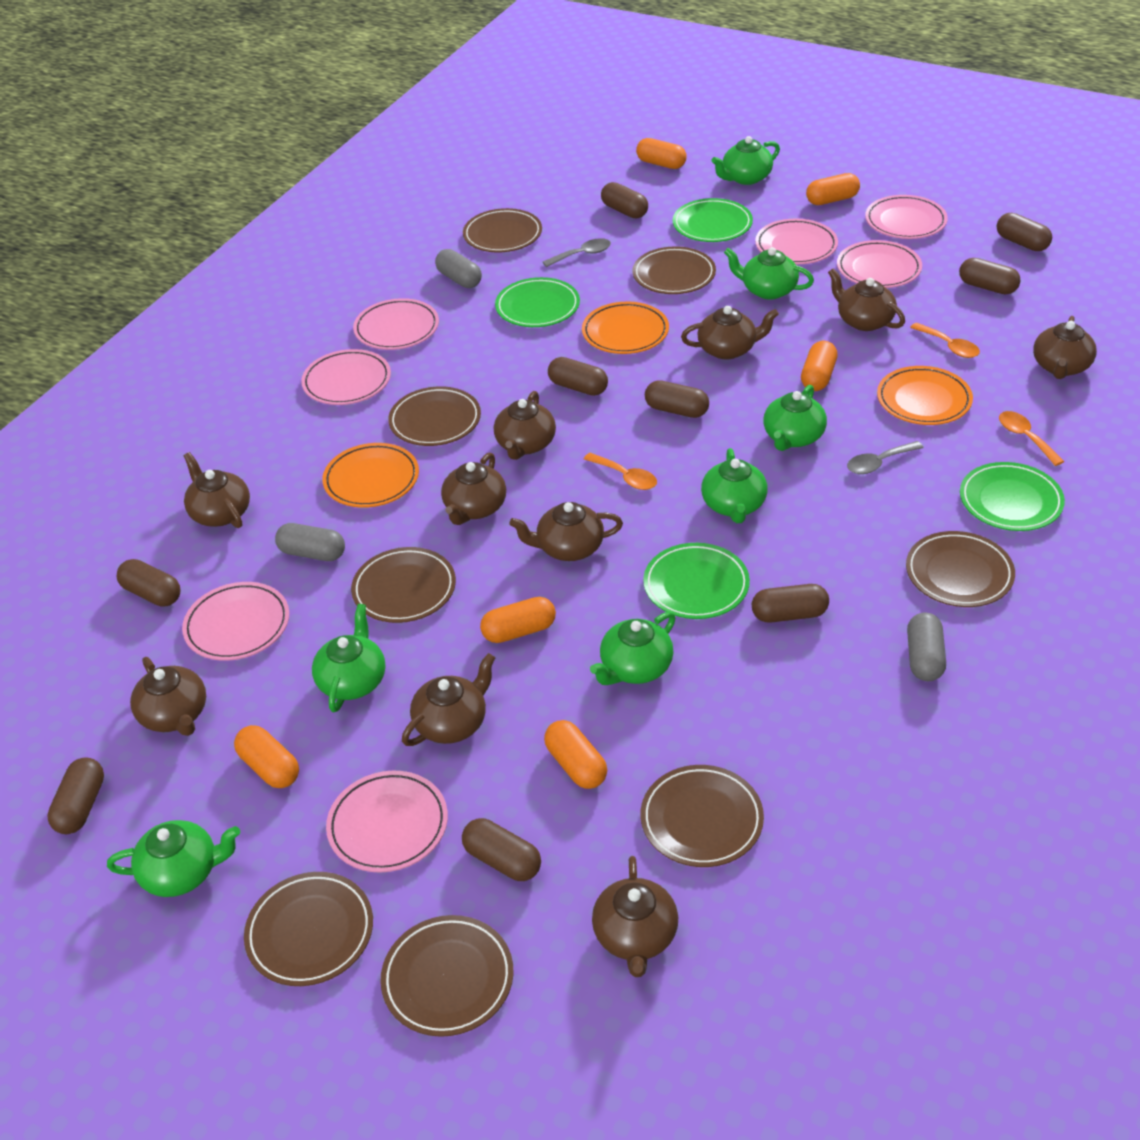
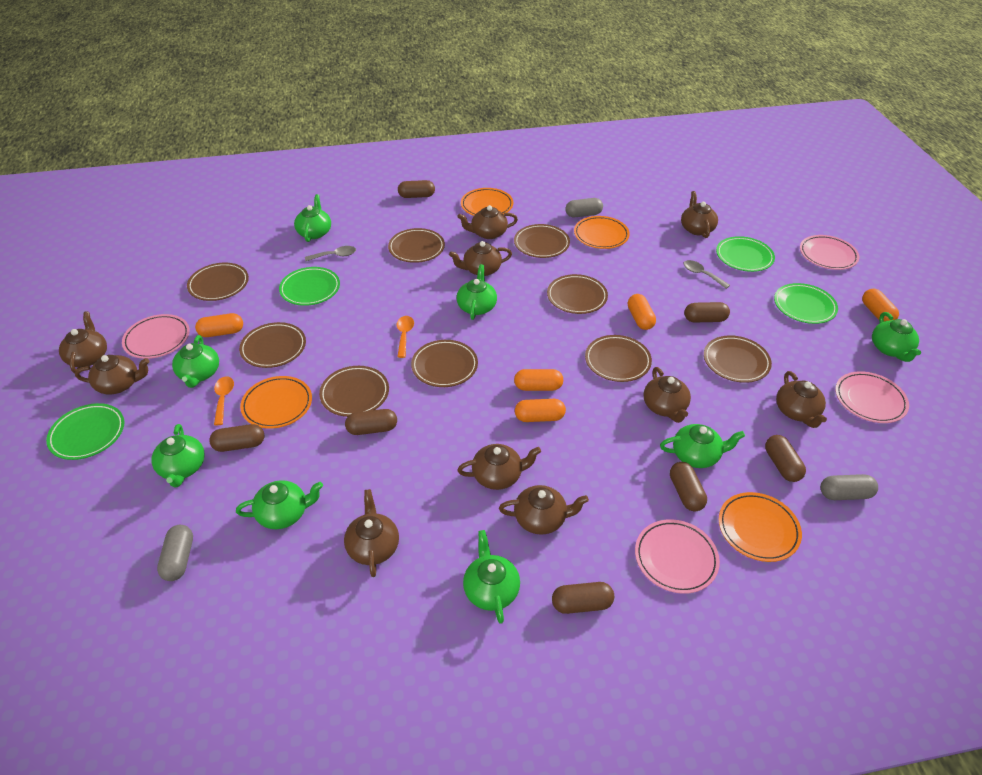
brown capsule: [47,757,104,834] [117,559,180,607] [462,818,541,881] [548,357,608,396] [601,182,648,218] [645,380,709,418] [752,584,829,622] [959,258,1020,294] [997,213,1052,251] = 9 -> [209,424,265,452] [345,409,397,435] [398,180,435,198] [552,582,614,614] [670,462,707,511] [684,302,730,323] [765,435,806,482] = 7
brown plate: [244,872,373,986] [351,547,456,623] [380,915,513,1037] [388,386,481,446] [463,208,542,252] [632,246,716,294] [641,765,764,867] [906,531,1015,607] = 8 -> [187,263,249,301] [239,322,306,368] [319,366,389,417] [388,228,445,263] [411,340,478,387] [514,224,570,258] [547,274,608,314] [585,335,652,382] [704,335,772,383] = 9
green teapot: [107,820,240,897] [312,604,385,712] [590,612,676,685] [701,448,768,523] [711,136,780,185] [724,247,814,300] [763,385,827,451] = 7 -> [151,424,205,488] [172,335,219,388] [236,480,323,529] [294,194,331,242] [457,264,497,320] [463,530,520,624] [660,424,745,468] [872,312,921,362] = 8
orange capsule: [234,725,299,788] [480,597,556,643] [544,720,607,789] [636,138,687,169] [801,341,838,391] [806,173,860,205] = 6 -> [195,313,243,337] [514,369,563,391] [515,399,566,422] [628,294,656,330] [862,289,899,321] = 5
orange plate: [322,443,419,508] [582,302,669,354] [877,366,973,425] = 3 -> [240,376,312,429] [461,188,513,216] [574,216,630,249] [719,492,802,562] = 4
orange spoon: [584,453,657,490] [910,323,980,358] [999,411,1064,466] = 3 -> [214,376,234,425] [397,316,414,358] = 2
pink plate: [182,582,289,661] [301,349,391,405] [326,771,448,873] [353,298,439,350] [755,219,838,264] [837,240,922,288] [865,195,948,239] = 7 -> [122,314,190,359] [635,519,720,594] [800,235,859,270] [835,371,909,423] = 4

